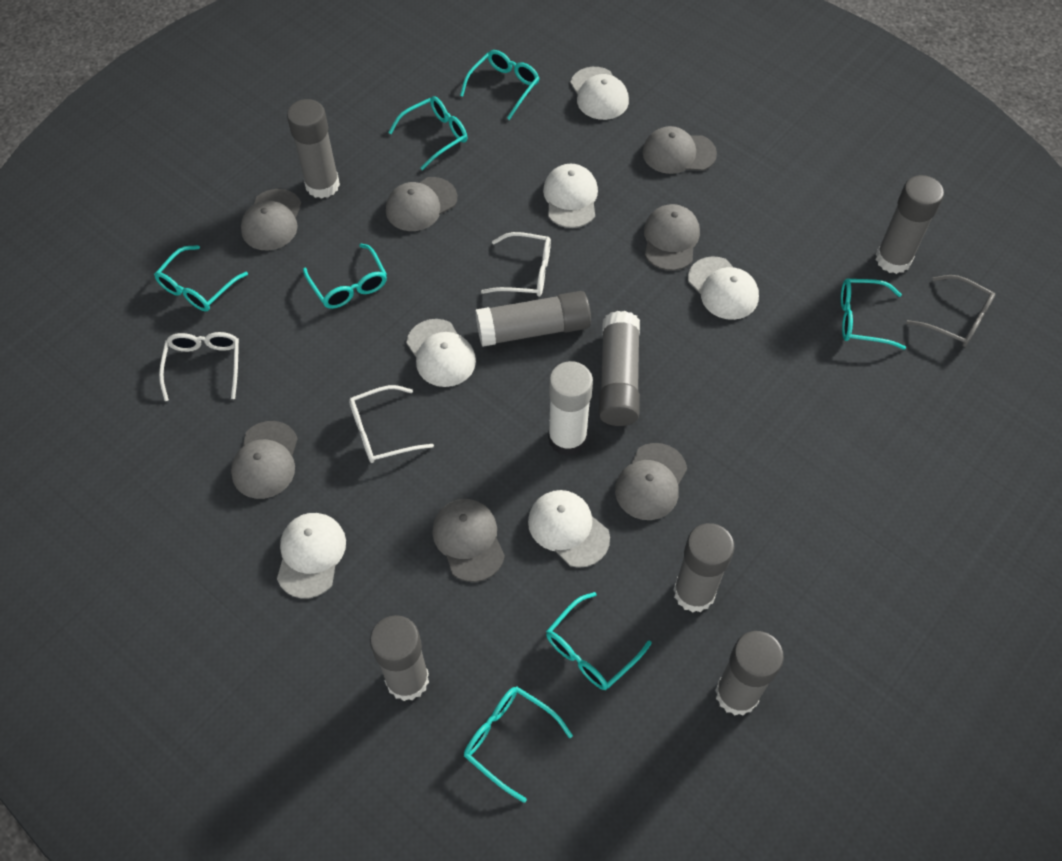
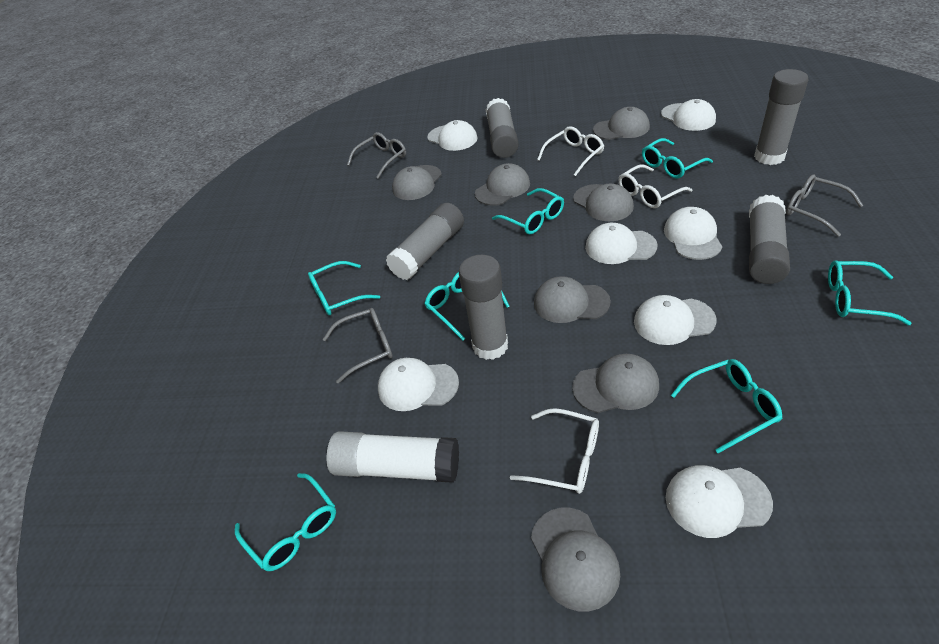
grey glasses: [906,275,995,347] = 1 -> [323,308,393,383] [347,132,406,179] [786,174,863,237] = 3
grey glue stick: [287,99,340,199] [370,615,429,701] [475,291,591,347] [599,311,640,426] [673,523,735,613] [715,631,784,716] [876,175,944,274] = 7 -> [386,203,464,280] [459,255,508,360] [486,98,519,158] [749,195,790,284] [754,69,809,165] = 5
white cap: [277,513,346,599] [407,319,476,387] [528,490,610,568] [543,163,598,228] [570,67,629,120] [688,257,759,320] = 6 -> [378,358,459,411] [428,120,477,151] [585,223,657,264] [634,295,717,345] [661,99,716,131] [664,207,722,260] [666,465,773,538] = 7

